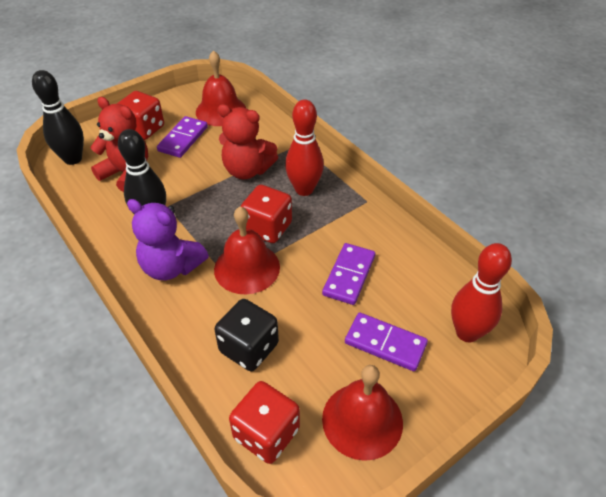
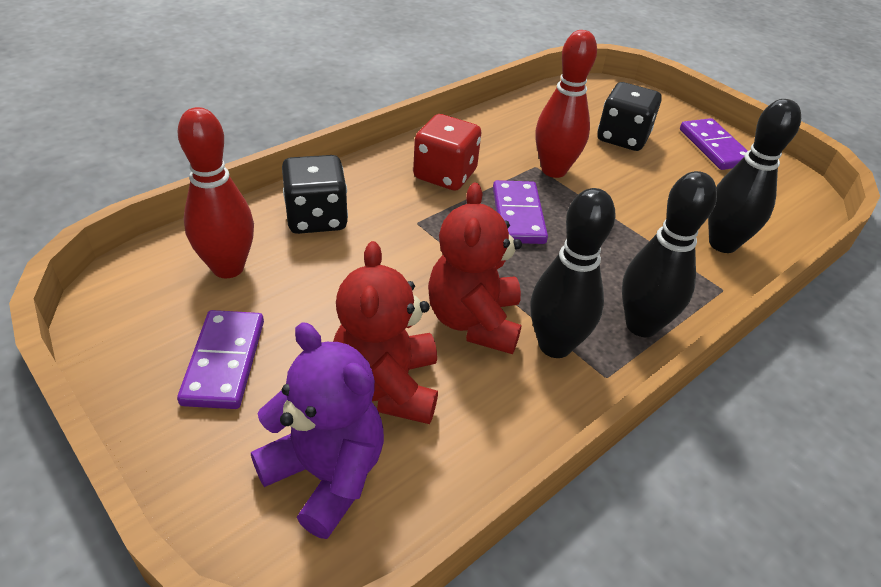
black bowling pin: [32,70,84,165] [118,129,166,214] = 2 -> [530,188,616,358] [622,171,717,337] [708,99,801,253] = 3
black dice: [214,299,279,371] = 1 -> [282,155,348,234] [597,82,662,151] = 2
red bell: [196,50,246,126] [214,206,280,294] [322,365,403,461] = 3 -> none = 0
red dice: [117,91,164,140] [229,381,300,464] [241,185,292,243] = 3 -> [413,114,482,191] = 1

